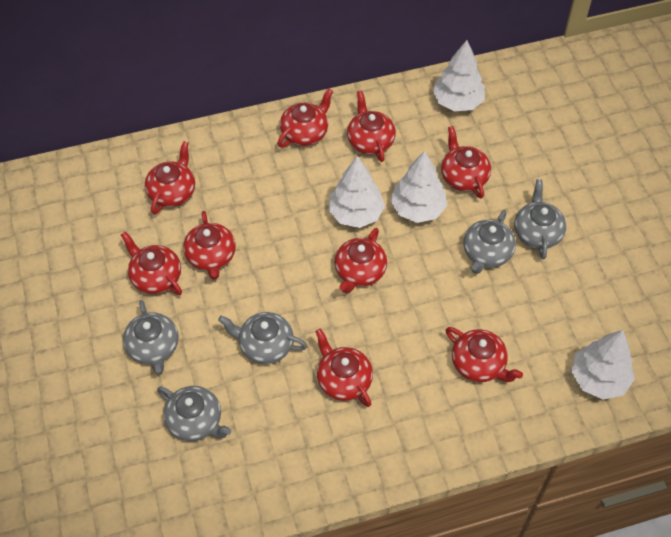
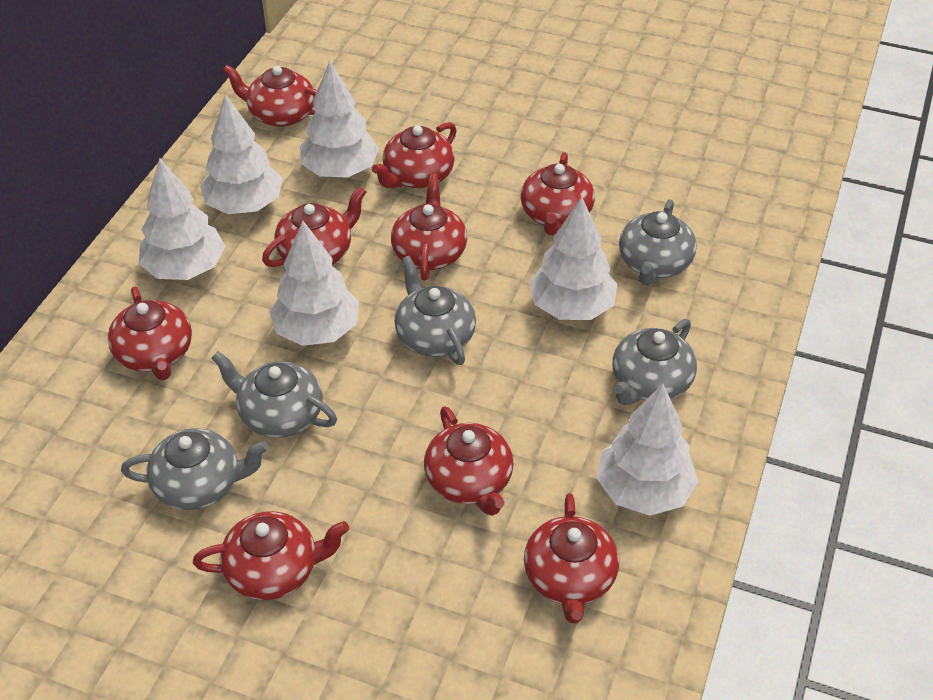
white tree: [328,156,385,228] [390,151,447,223] [432,40,485,111] [571,330,635,400] = 4 -> [139,158,225,280] [200,94,283,214] [269,221,359,346] [300,61,379,178] [529,197,617,320] [597,384,698,516] = 6

